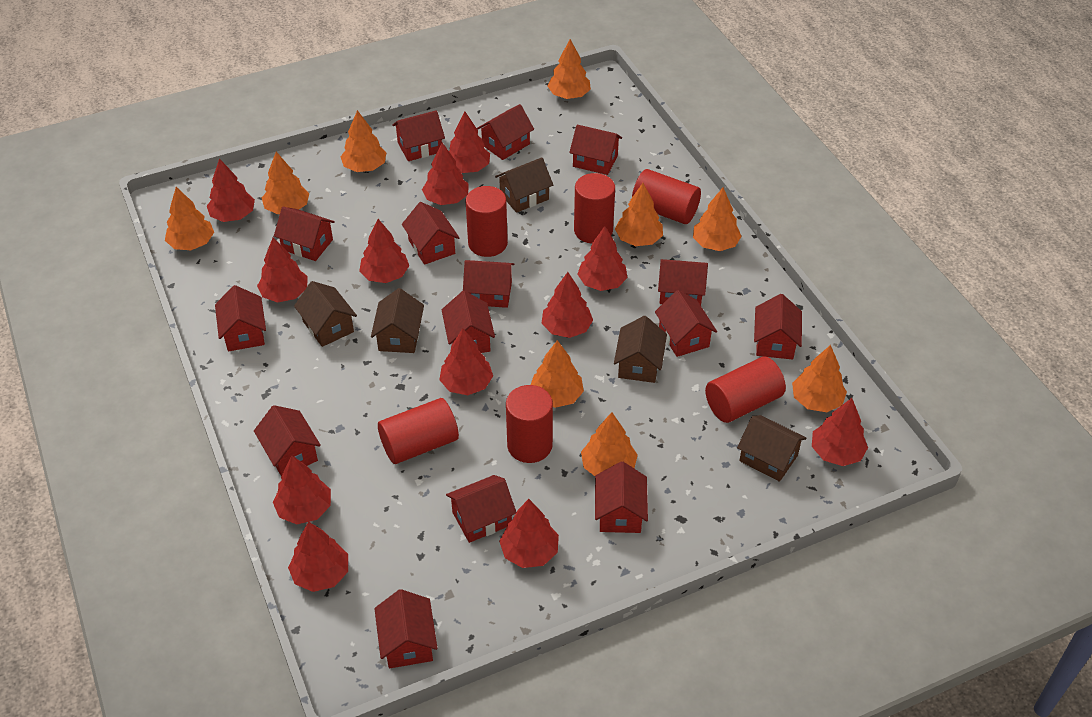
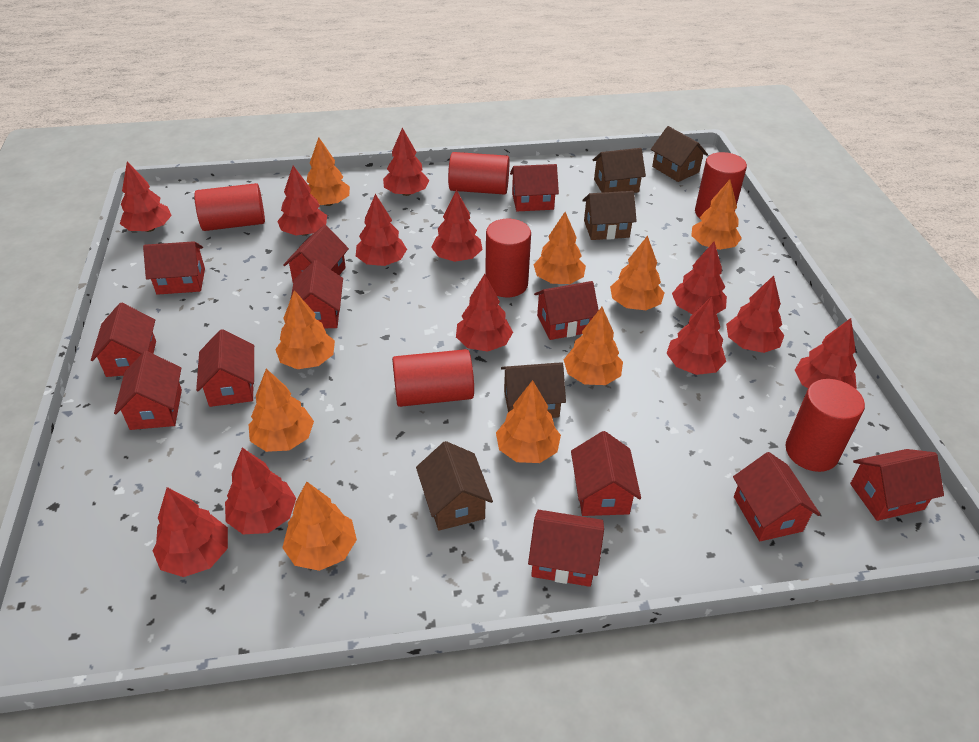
red house: [215,285,266,351] [254,405,321,476] [274,207,335,261] [374,589,438,668] [392,110,445,161] [402,202,459,265] [442,291,495,353] [446,475,516,543] [463,260,514,308] [477,104,534,160] [569,124,622,175] [595,461,648,533] [655,290,717,357] [658,259,708,306] [754,294,802,359] = 15 -> [91,303,156,377] [114,351,182,430] [143,241,205,295] [196,329,255,407] [283,225,349,282] [290,260,343,328] [510,164,559,211] [528,510,604,587] [534,281,599,340] [571,431,641,516] [733,452,820,541] [850,449,944,521] = 12

